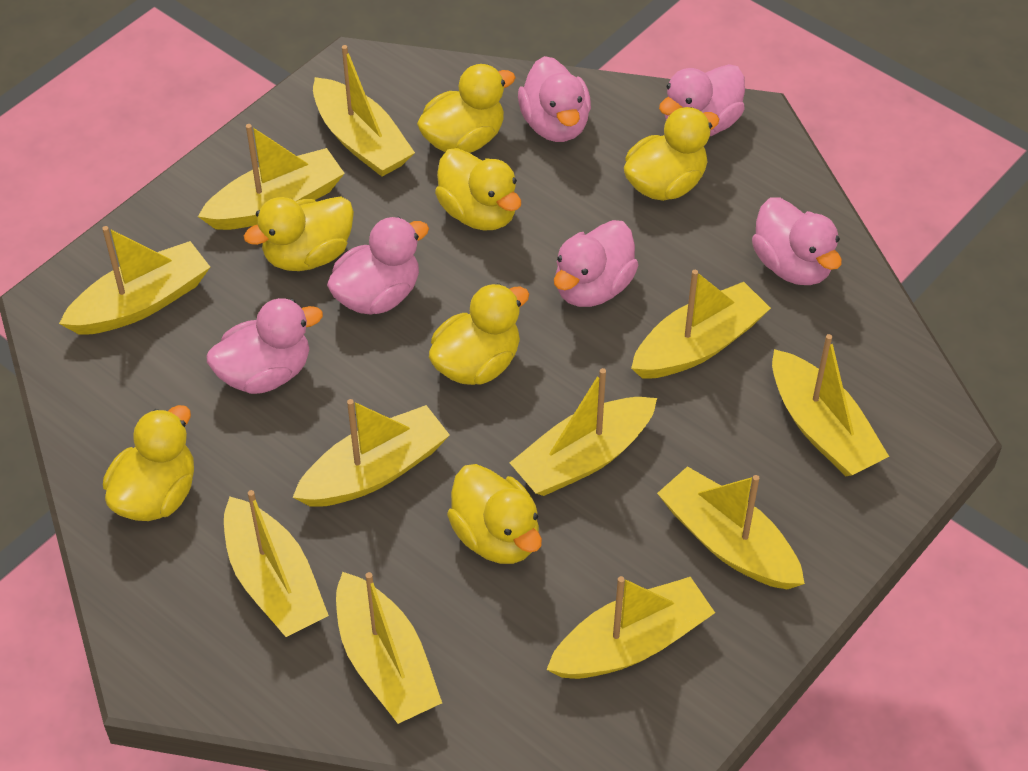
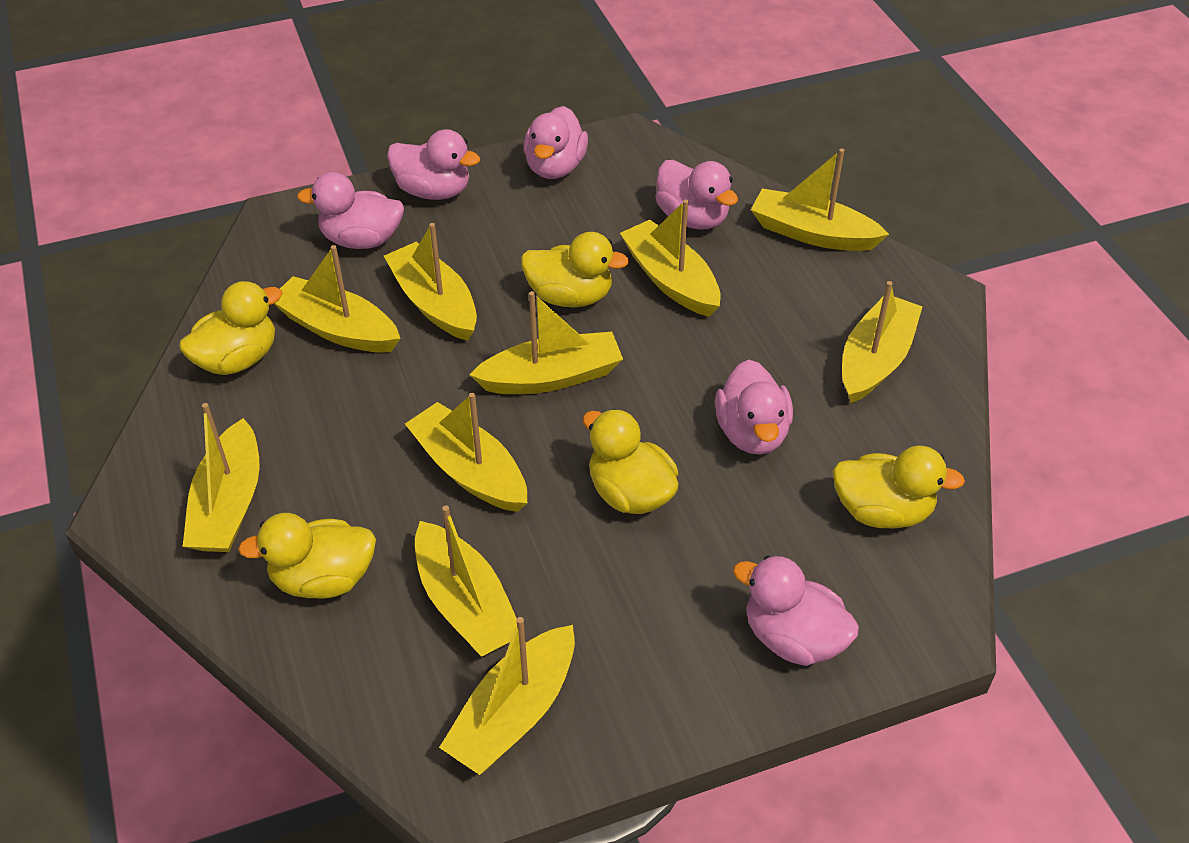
yellow boat: [59,226,210,335] [198,124,345,230] [224,490,329,637] [292,399,450,507] [313,45,415,177] [336,572,442,724] [510,368,657,496] [546,576,715,679] [631,270,771,379] [657,466,805,589] [772,334,889,476] = 11 -> [183,403,260,552] [274,245,401,353] [384,223,477,341] [405,392,527,512] [415,505,517,657] [439,617,575,775] [470,291,623,394] [620,199,721,317] [751,148,889,251] [842,281,923,403] = 10
yellow duck: [103,405,194,521] [244,196,354,271] [417,64,516,153] [429,283,529,385] [435,148,521,231] [447,464,542,564] [624,107,720,201] = 7 -> [179,281,283,375] [238,513,376,599] [521,232,629,307] [582,409,679,514] [833,446,965,529] = 5

